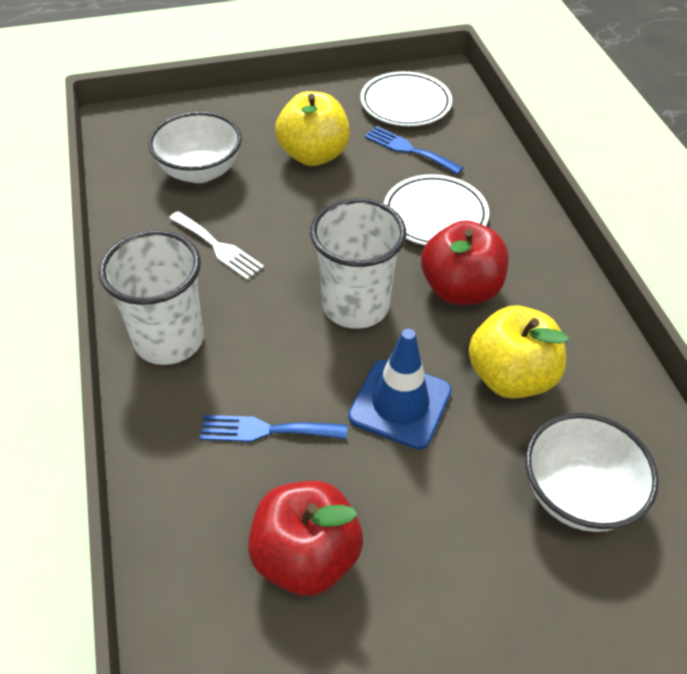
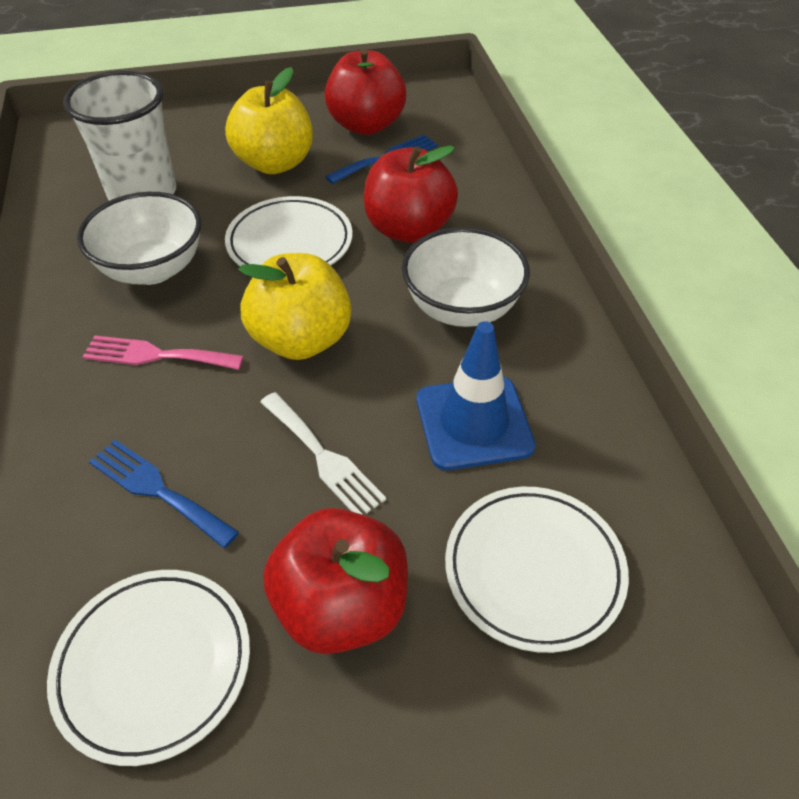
pink fork: none = 0 -> [83,335,244,370] = 1
red apple: [248,481,363,596] [421,220,509,305] = 2 -> [263,508,408,654] [324,49,406,135] [364,145,458,243] = 3
white cup: [99,230,204,365] [310,198,406,329] = 2 -> [63,71,176,201] = 1
white plate: [360,71,452,126] [384,174,489,245] = 2 -> [47,570,250,766] [225,196,353,266] [445,487,629,653] = 3

